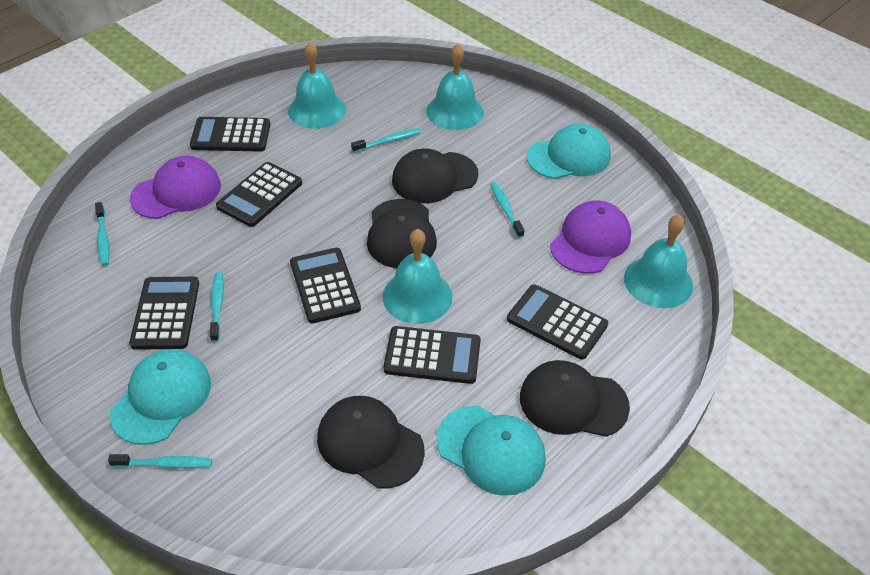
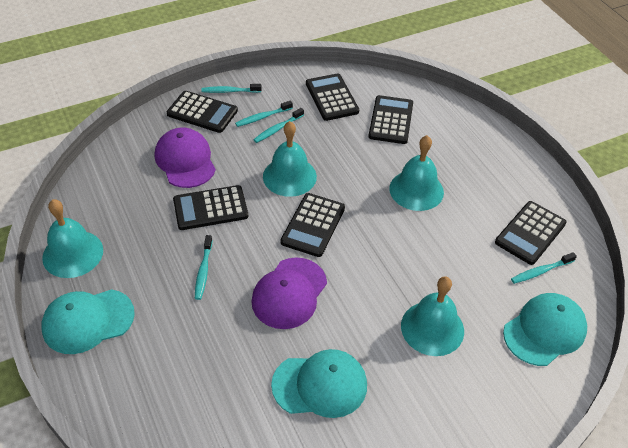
black cap: [317,396,425,489] [367,199,437,268] [392,148,478,203] [520,360,630,437] = 4 -> none = 0

